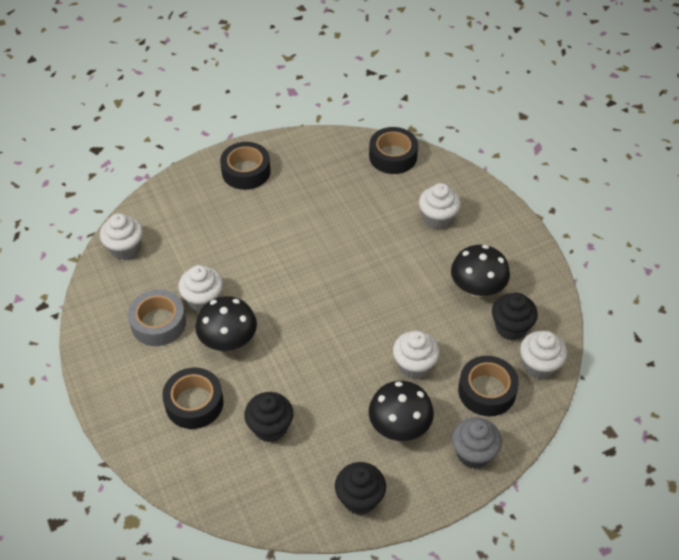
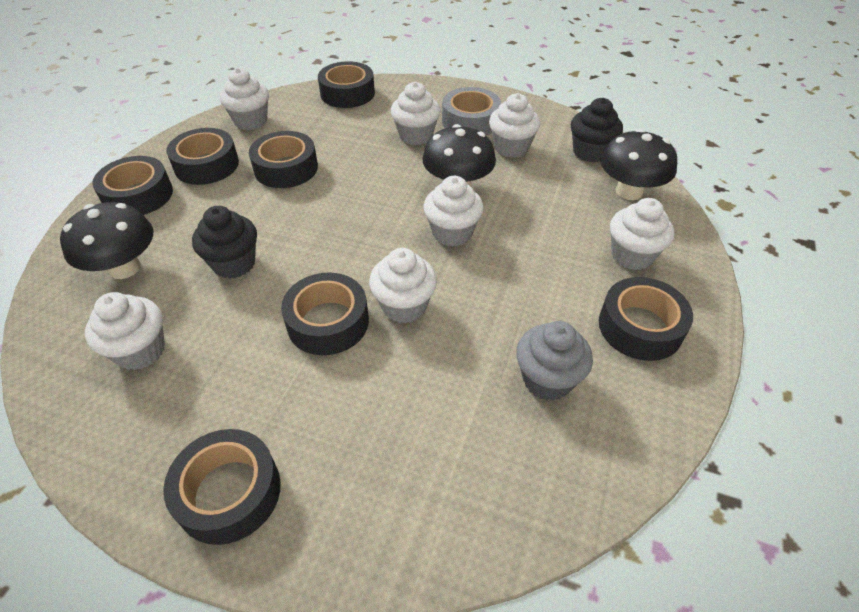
black cupcake: [244,392,293,442] [335,462,386,515] [492,293,538,340] = 3 -> [192,206,257,279] [571,98,623,162] = 2
black tape: [162,368,224,429] [220,142,271,190] [369,127,418,174] [458,356,519,416] = 4 -> [93,156,173,215] [163,429,281,545] [166,128,239,185] [249,131,318,188] [281,272,369,355] [318,61,375,108] [599,277,693,361] = 7
white cupcake: [100,213,143,260] [178,265,223,312] [393,331,440,379] [419,183,461,229] [520,331,567,379] = 5 -> [85,292,165,370] [220,68,269,130] [369,248,437,323] [391,82,440,145] [424,176,484,246] [489,93,540,158] [610,198,674,270] = 7

